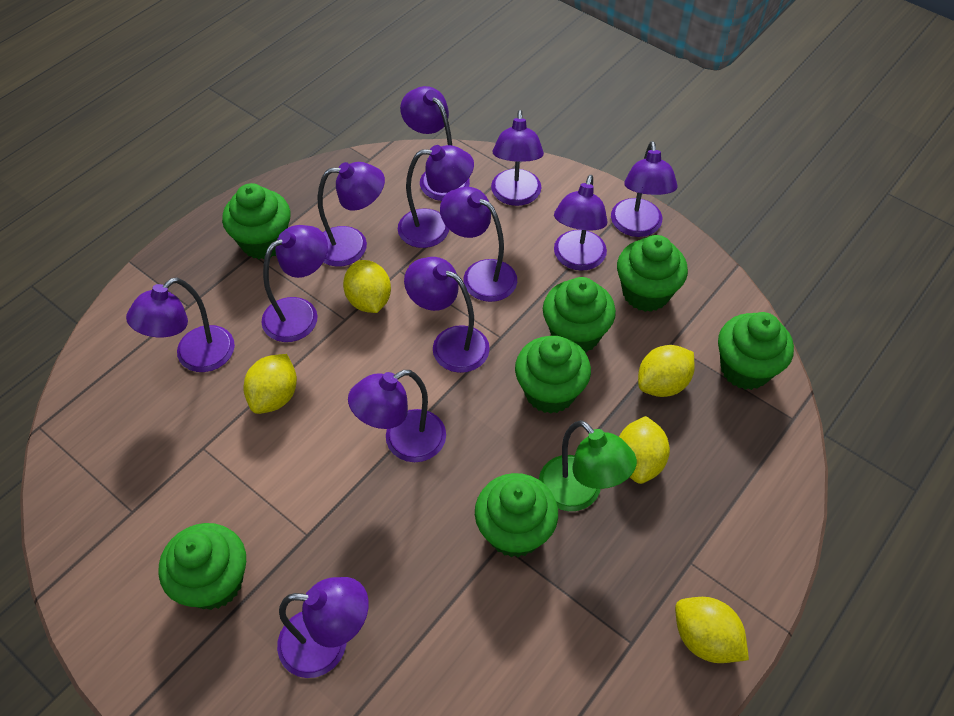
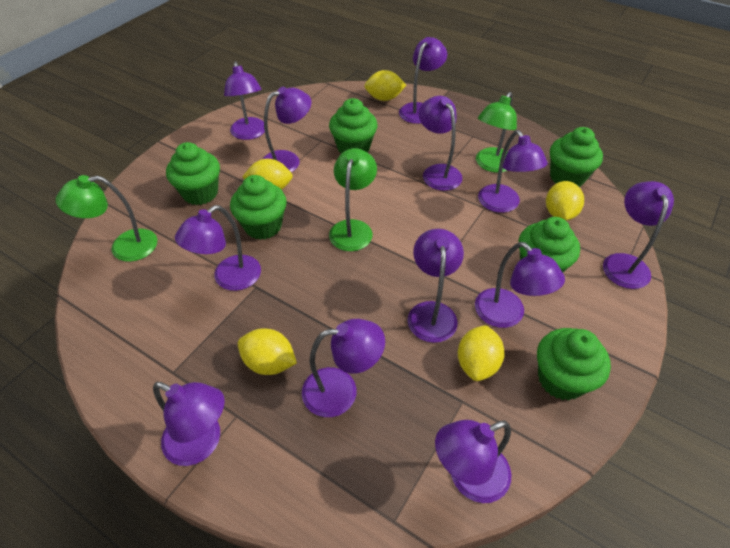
green cupcake: [159,523,246,610] [222,183,290,259] [475,473,558,558] [515,336,591,414] [543,277,616,353] [617,235,688,312] [718,312,794,390] = 7 -> [166,142,220,205] [230,175,287,240] [329,98,378,154] [518,217,580,273] [537,328,611,400] [550,127,603,187] = 6
green lamp: [539,420,637,511] = 1 -> [56,175,158,262] [329,148,377,251] [476,92,517,173] = 3

